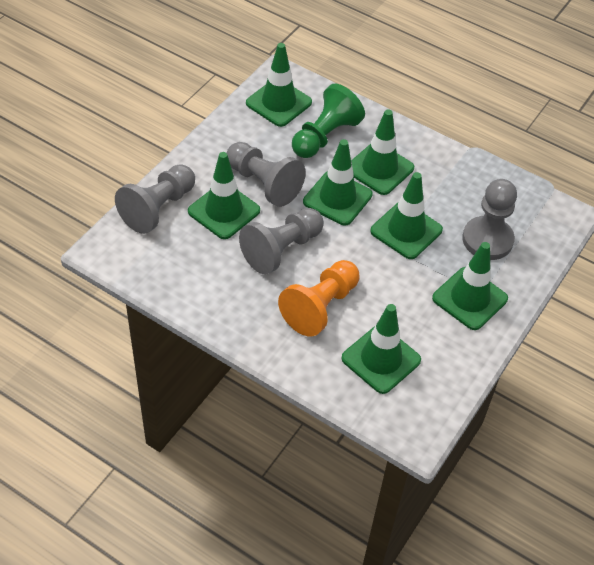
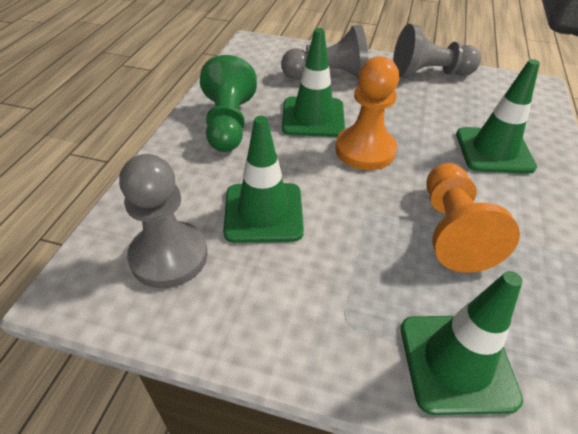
green traffic cone: [188,152,260,239] [246,43,312,127] [303,139,373,225] [341,304,421,394] [351,110,414,195] [370,172,443,259] [432,242,508,330] = 7 -> [223,116,304,243] [282,28,345,137] [401,271,523,415] [456,59,540,174] = 4
grey pawn: [115,164,195,234] [226,142,306,207] [239,208,324,274] [462,179,517,260] = 4 -> [119,154,208,288] [281,24,369,80] [393,24,481,78] = 3
orange pawn: [278,260,359,336] = 1 -> [335,56,399,170] [426,163,520,273] = 2

